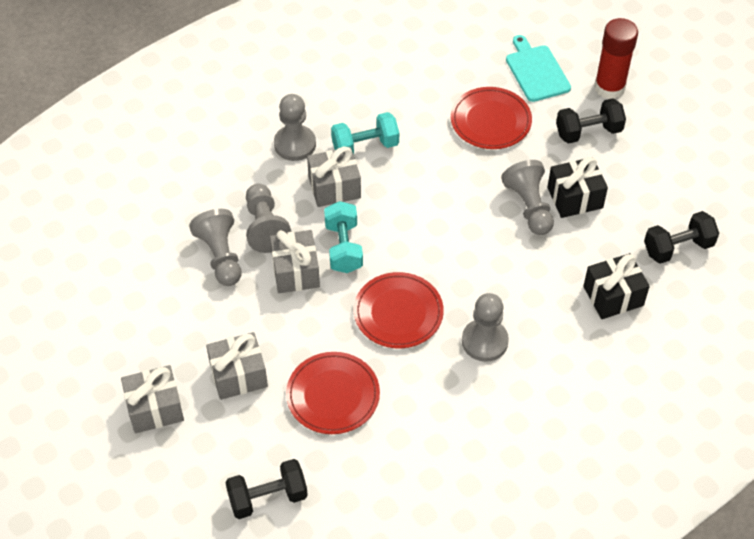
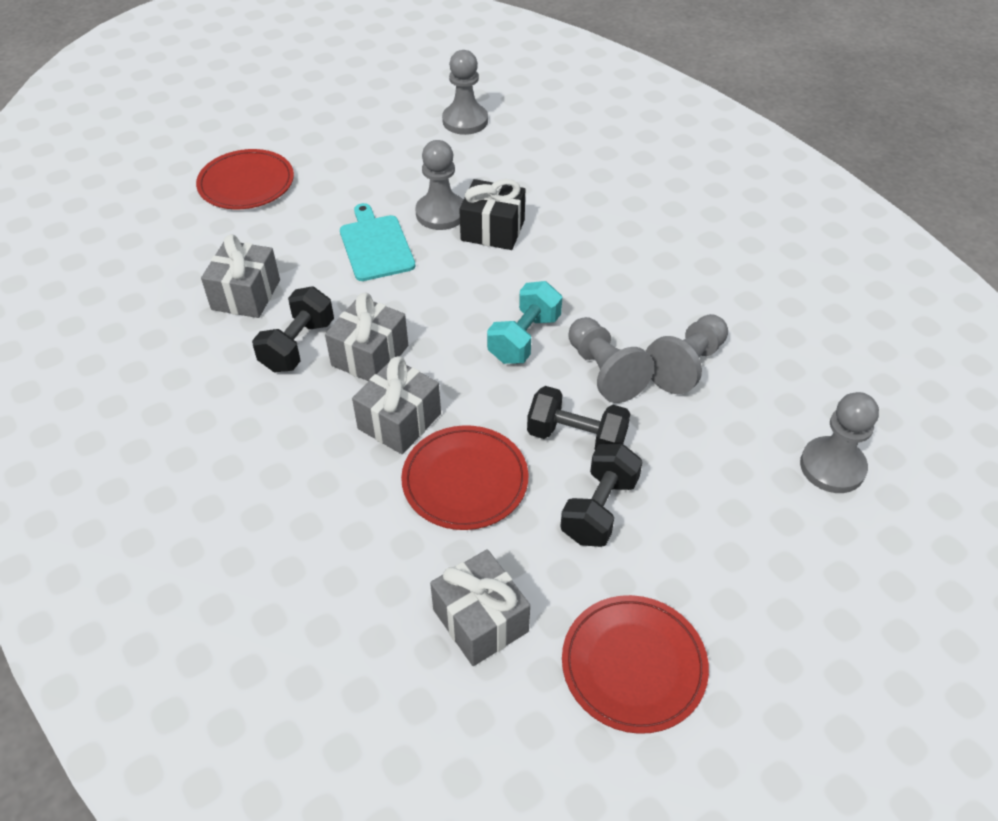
black gift: [548,157,608,218] [583,253,650,319] = 2 -> [459,179,525,250] = 1
red glue stick: [594,18,638,99] = 1 -> none = 0
turquoise dumbbell: [324,201,363,273] [331,112,399,154] = 2 -> [487,281,562,364] = 1

